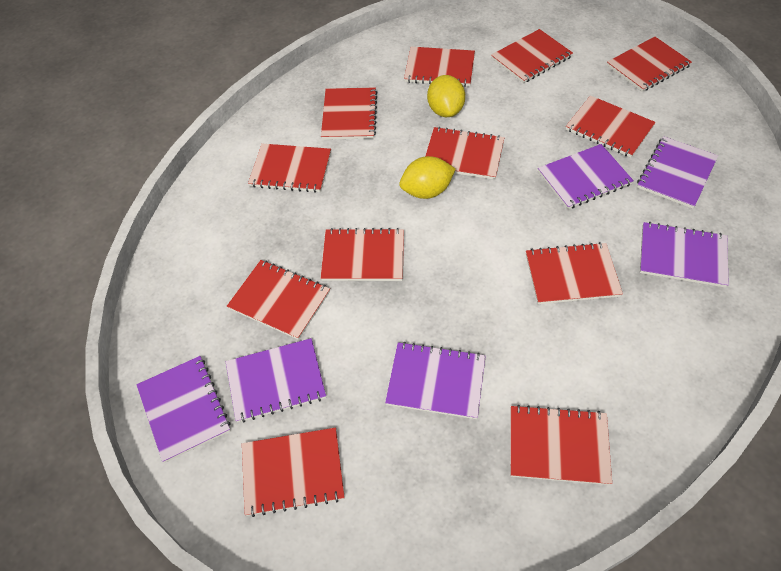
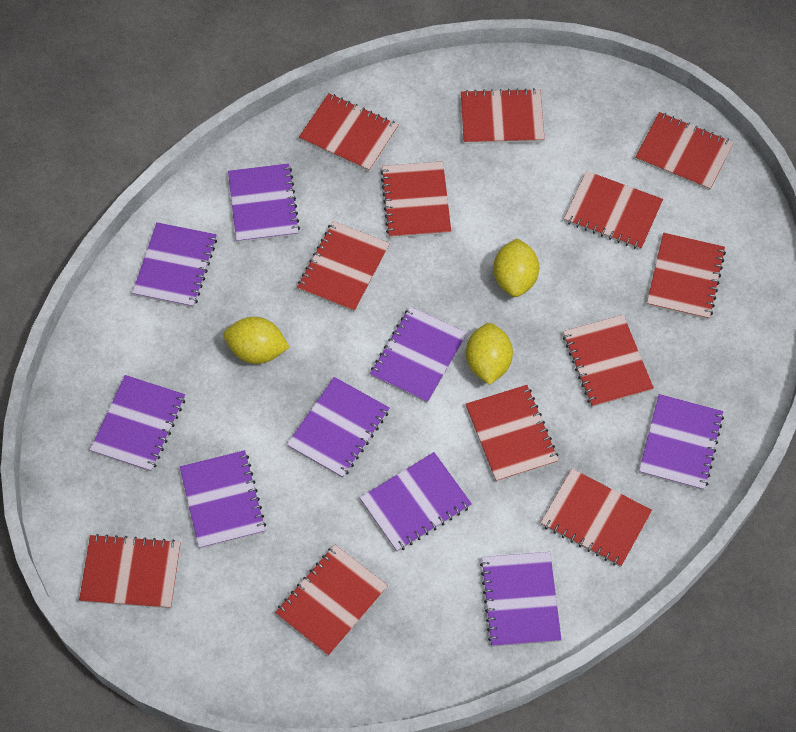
purple notebook: [136,356,231,463] [226,338,326,423] [385,342,486,419] [538,144,634,209] [637,136,718,209] [640,222,729,288] = 6 -> [90,375,185,472] [132,222,217,308] [180,450,266,549] [228,163,300,243] [287,377,390,478] [360,452,472,552] [370,306,467,403] [480,552,562,647] [639,394,724,491] = 9
yellow lemon: [399,156,456,199] [427,75,465,117] = 2 -> [224,317,290,364] [466,323,513,385] [493,238,539,297] = 3

